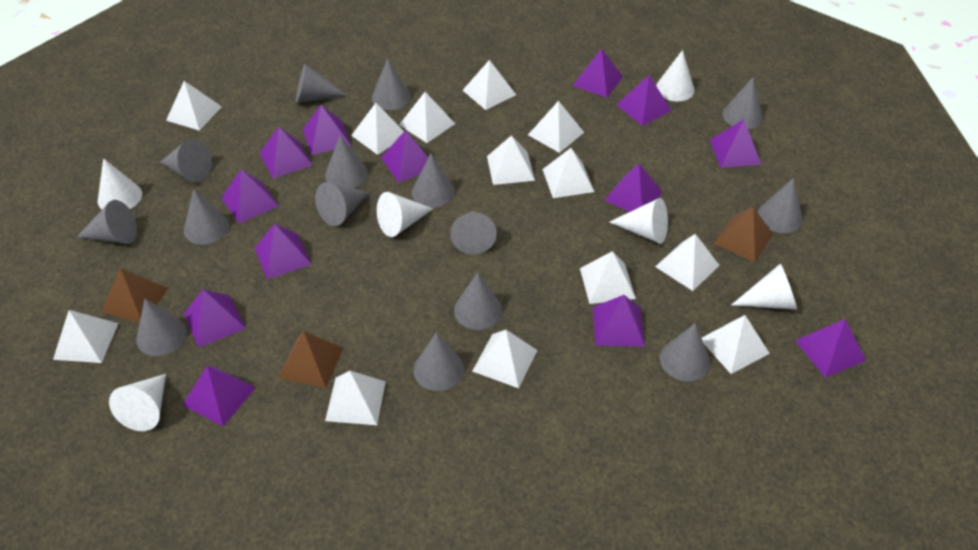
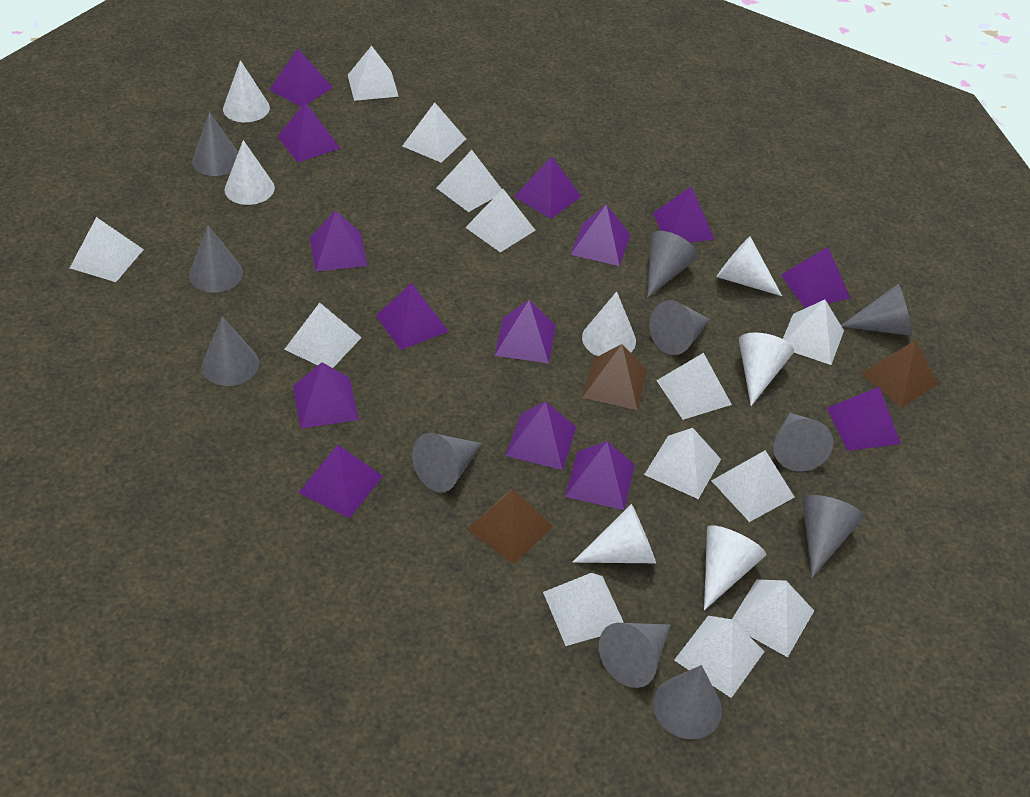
grey cone: [77,200,137,244] [136,299,187,356] [160,139,212,182] [184,189,229,245] [296,64,348,103] [315,182,369,226] [325,135,368,188] [372,58,411,110] [412,153,455,208] [413,333,464,391] [450,211,497,254] [454,273,502,330] [660,323,710,381] [722,77,763,129] [758,178,803,233] = 15 -> [189,225,243,293] [192,112,238,176] [202,316,259,386] [412,433,482,492] [599,623,671,688] [647,231,698,298] [650,300,710,355] [653,665,722,739] [773,413,833,471] [802,495,864,578] [841,284,912,336] = 11
purple pyramid: [183,366,256,426] [184,289,246,347] [221,169,279,224] [255,224,312,279] [260,126,313,178] [303,105,351,155] [381,130,428,182] [572,48,623,98] [593,295,645,346] [605,164,662,212] [616,75,672,126] [710,119,761,168] [795,319,866,378] = 13 -> [269,49,333,107] [277,102,341,162] [293,362,359,428] [298,445,383,518] [310,210,367,272] [376,283,449,350] [495,300,556,363] [506,401,576,470] [514,156,582,219] [565,441,635,510] [570,204,631,266] [653,186,715,243] [781,247,850,308] [827,387,901,451] = 14
white cone: [98,158,142,209] [109,374,166,431] [377,192,433,237] [609,198,668,244] [656,50,695,101] [731,264,797,310] = 6 -> [223,60,270,122] [225,140,275,205] [573,504,656,563] [582,291,636,356] [704,525,766,610] [717,237,782,296] [739,332,794,406] = 7

